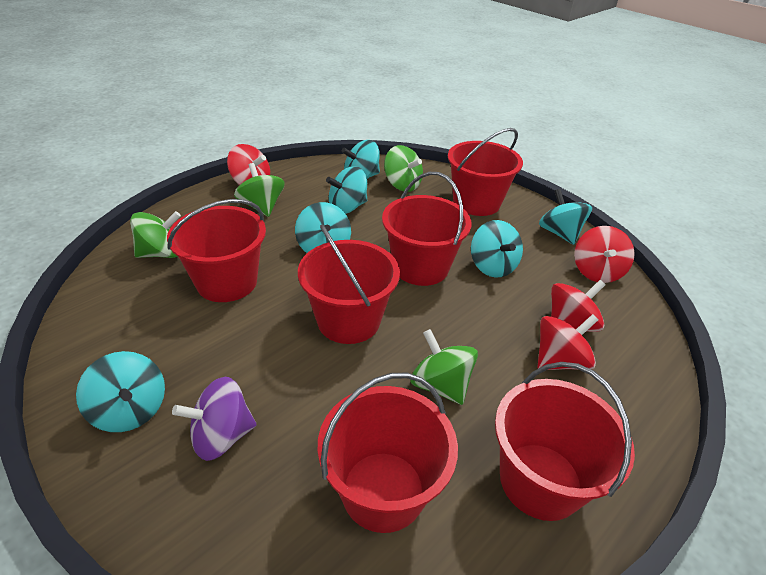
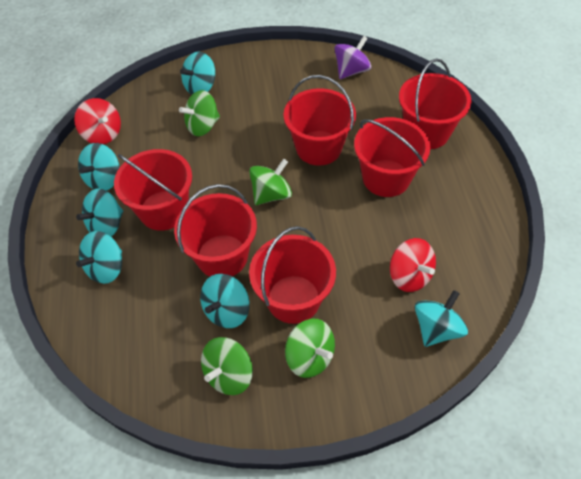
red spinning top: [227,144,270,185] [537,314,598,370] [551,280,606,332] [574,226,635,283] = 4 -> [74,98,121,144] [390,238,436,292] = 2

